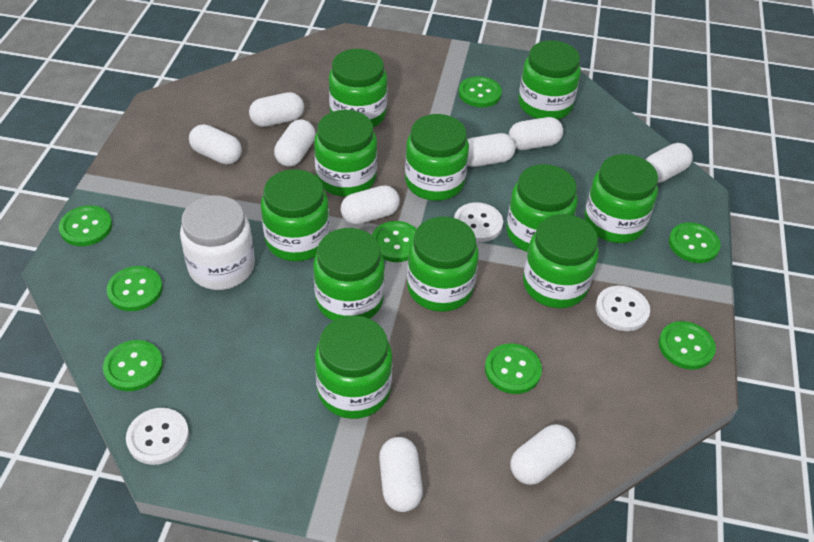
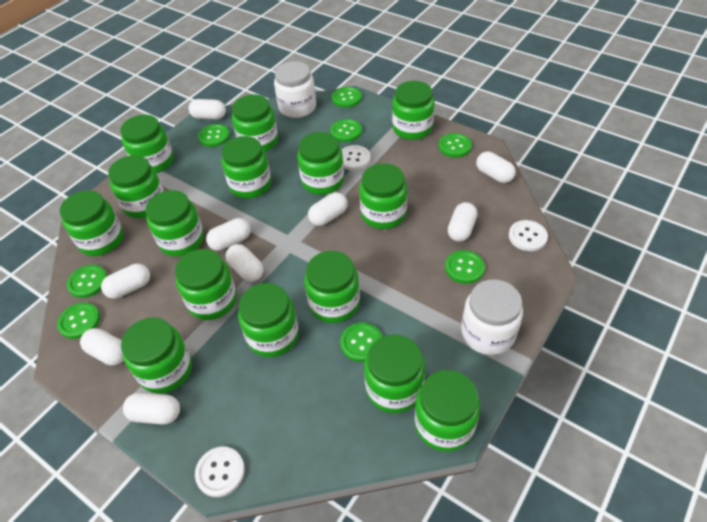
green jar: [261,169,330,261] [313,228,385,321] [314,110,377,197] [315,315,392,419] [329,49,387,127] [405,114,469,201] [407,217,479,312] [506,164,578,252] [518,40,581,120] [523,214,599,308] [584,154,658,243] = 11 -> [60,190,123,256] [108,155,164,218] [120,115,174,173] [121,318,192,394] [146,190,204,256] [175,249,237,320] [222,136,271,199] [232,95,278,152] [238,283,299,357] [297,132,344,195] [304,251,360,323] [359,163,407,229] [364,334,425,413] [392,81,434,140] [415,370,480,452] = 15
white jar: [180,195,255,290] = 1 -> [274,61,316,118] [461,279,523,355] = 2

